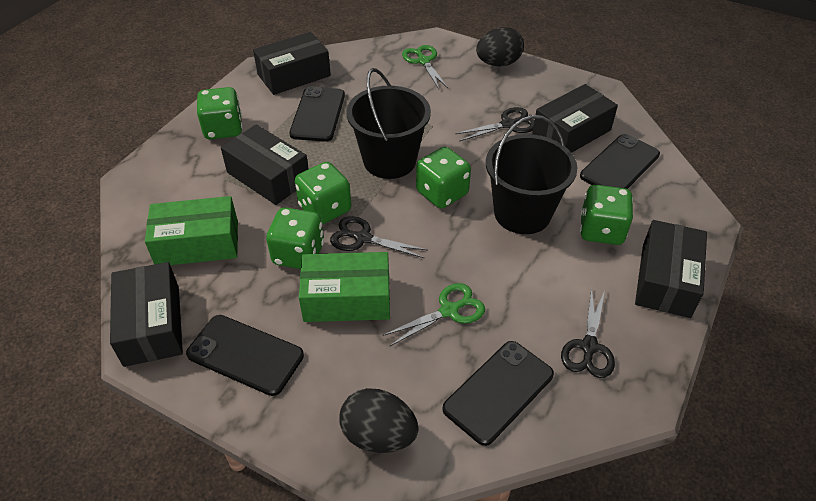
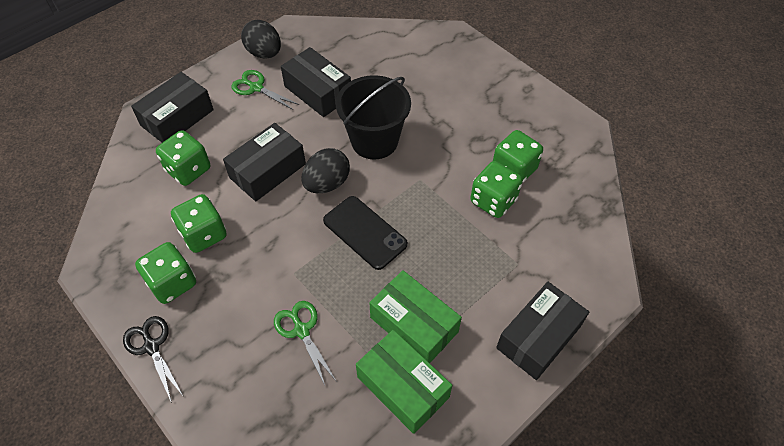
black box: [110,262,183,367] [221,125,308,205] [253,32,331,95] [532,84,618,153] [635,220,707,318] = 5 -> [131,72,214,143] [223,123,306,201] [281,47,351,117] [496,282,589,380] = 4
black bucket: [346,68,431,179] [486,115,577,234] = 2 -> [336,75,411,160] = 1
black phone: [186,315,304,396] [289,86,345,142] [442,341,554,446] [580,134,660,189] = 4 -> [323,196,408,270] = 1
black scissors: [330,216,428,258] [455,107,535,142] [561,288,615,378] = 3 -> [123,316,184,403] = 1

